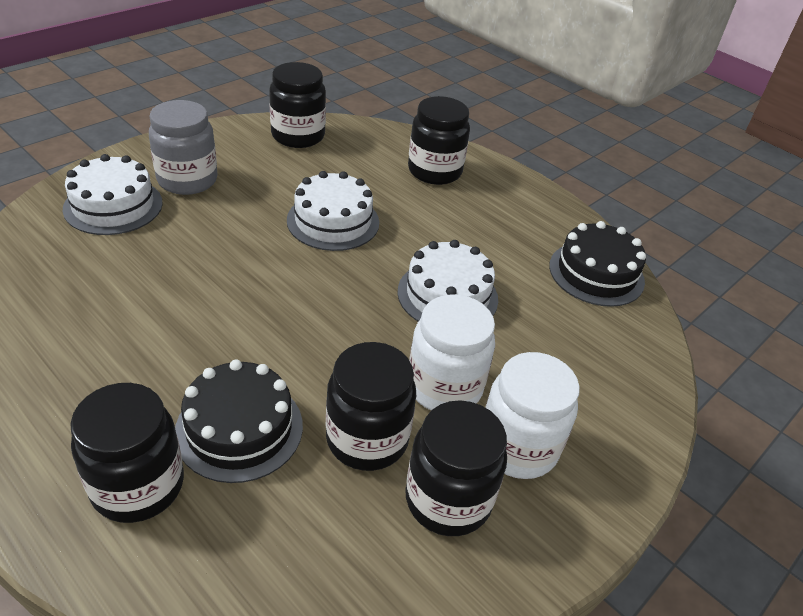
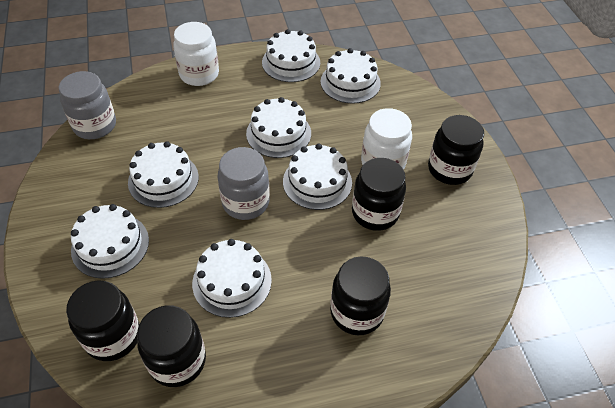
black cake: [175,359,303,483] [549,221,646,307] = 2 -> none = 0
grey jar: [149,100,218,195] = 1 -> [59,71,116,139] [218,147,270,220] = 2
white cake: [63,154,163,235] [287,171,379,251] [397,240,498,321] = 3 -> [71,204,149,279] [128,141,199,208] [192,239,272,318] [246,97,311,158] [262,29,320,82] [283,144,352,210] [321,48,381,104] = 7

